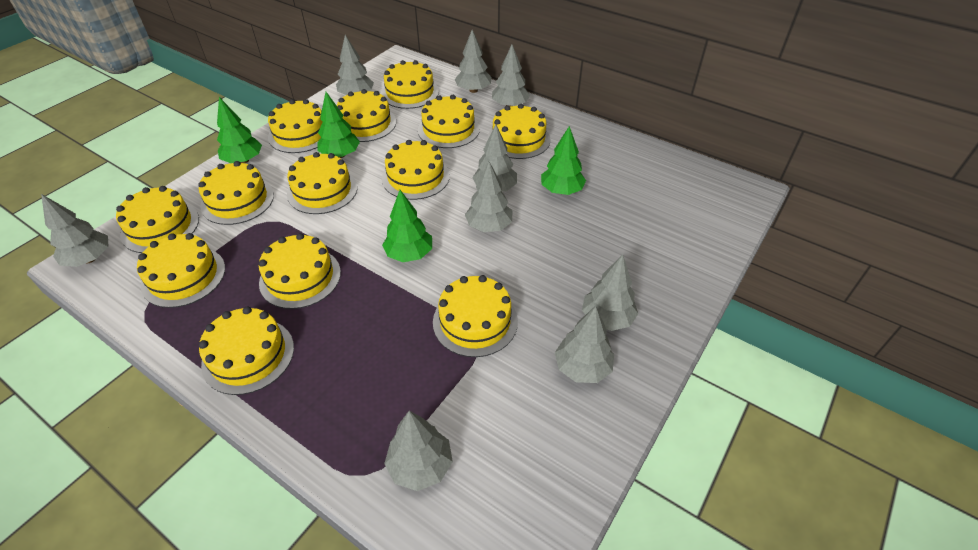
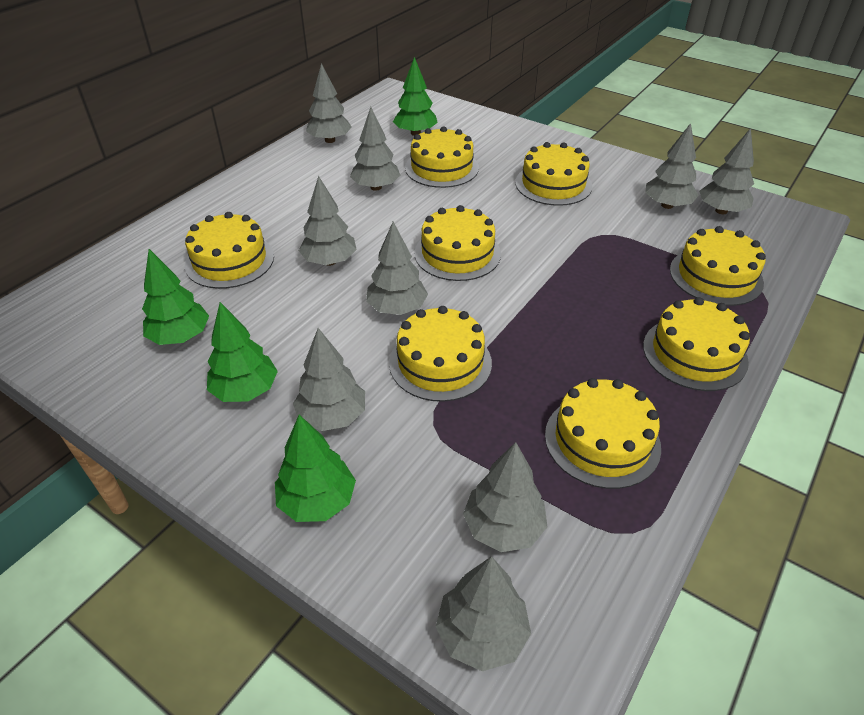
yellow cake: [116,186,199,253] [137,233,225,308] [198,161,274,225] [199,306,294,395] [259,233,341,309] [268,99,323,153] [287,152,357,214] [337,89,396,142] [381,60,439,109] [382,140,450,200] [418,95,480,148] [433,275,518,357] [487,104,550,159] = 13 -> [185,212,274,289] [389,306,492,402] [405,126,479,188] [414,205,501,281] [515,142,592,206] [545,378,661,489] [643,297,750,391] [670,226,766,306] = 8

